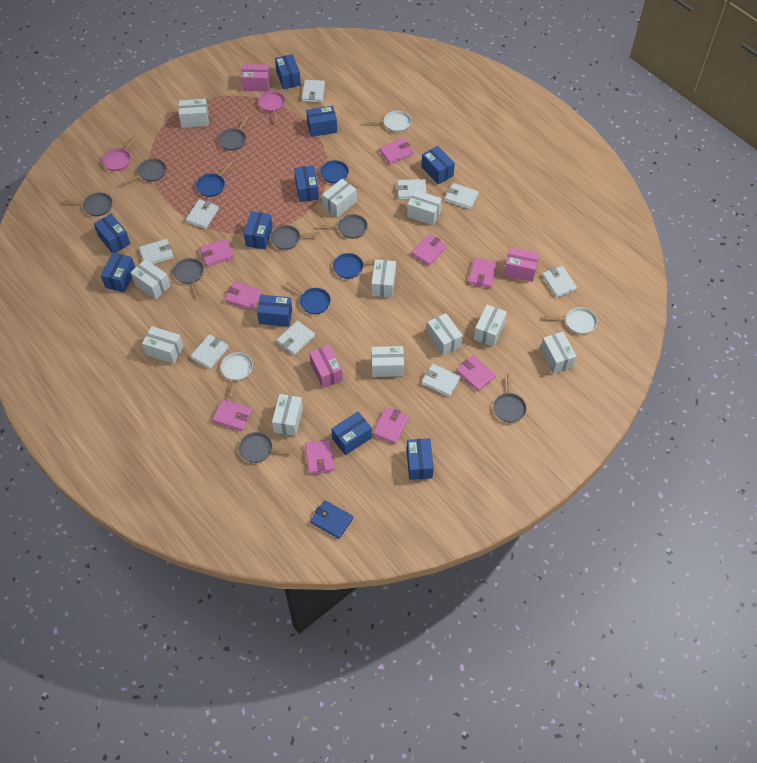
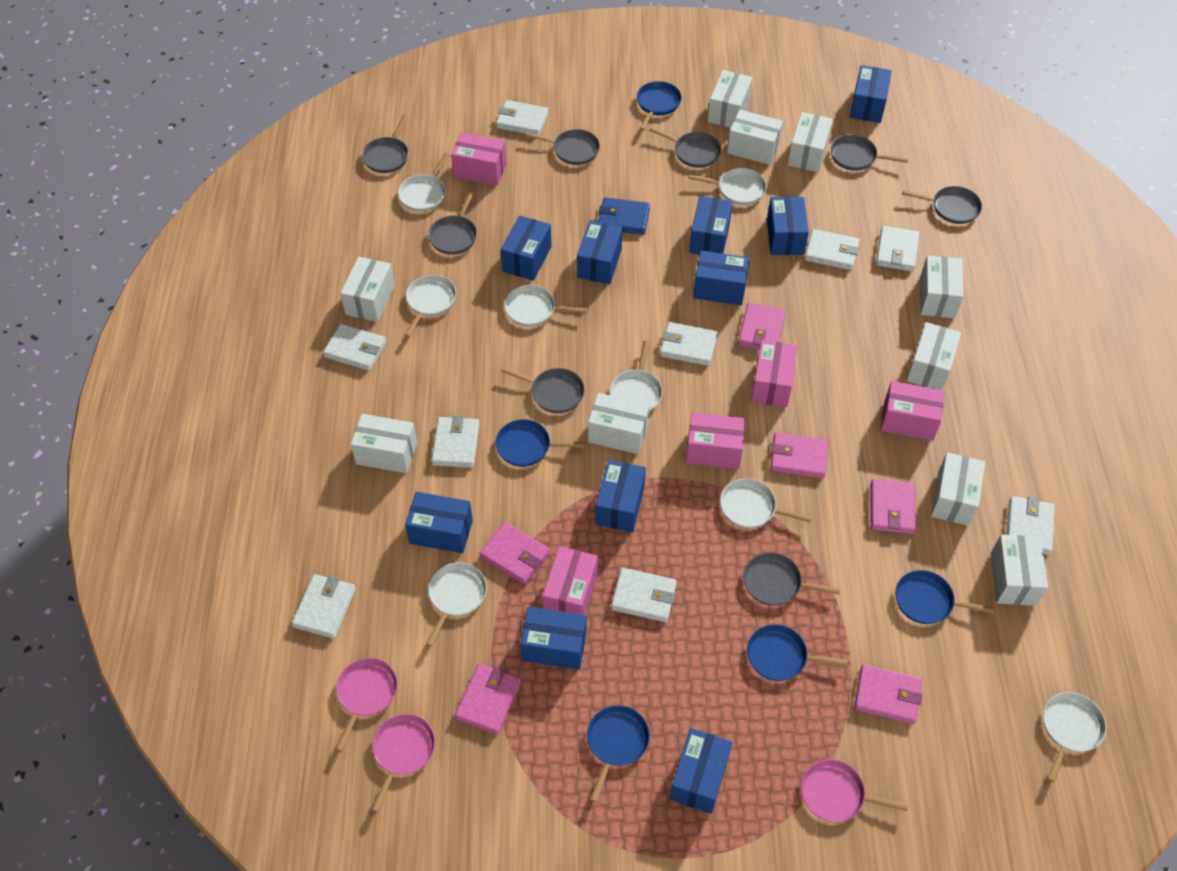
blue pan: [196,162,232,197] [286,281,331,314] [320,160,359,188] [333,253,383,279] = 4 -> [495,419,585,467] [587,705,650,802] [637,81,682,130] [747,624,848,681] [895,570,995,624] = 5
pink box: [241,64,270,91] [309,345,343,388] [504,247,539,282] = 3 -> [451,132,507,186] [542,546,598,615] [686,412,745,469] [751,340,798,407] [881,381,945,441] = 5
pink pan: [102,136,136,171] [258,91,285,123] = 2 -> [336,658,398,752] [371,714,435,812] [801,759,908,822] = 3
pink wallet: [199,239,234,267] [212,399,252,431] [225,282,262,310] [305,439,335,474] [373,407,409,444] [379,138,413,164] [411,234,447,266] [456,355,496,391] [468,258,497,288] = 9 -> [455,664,521,735] [479,522,550,585] [738,303,786,349] [770,432,828,478] [854,664,922,724] [870,479,916,534] = 6
white box: [130,259,170,299] [142,326,183,364] [178,99,209,128] [272,394,303,436] [322,179,357,218] [371,259,396,298] [371,346,404,377] [407,190,442,225] [427,313,463,356] [474,305,507,347] [540,332,577,374] = 11 -> [340,257,395,322] [350,414,417,474] [588,393,650,454] [708,70,753,128] [727,110,783,165] [788,112,833,172] [907,322,961,390] [920,255,964,318] [931,452,985,526] [991,535,1048,606] = 10
white pan: [221,352,253,398] [366,110,411,132] [545,307,597,334] = 3 -> [398,153,450,212] [405,275,456,337] [426,562,487,647] [504,285,588,327] [610,341,663,412] [689,168,767,205] [720,478,812,528] [1043,692,1107,782] = 8

